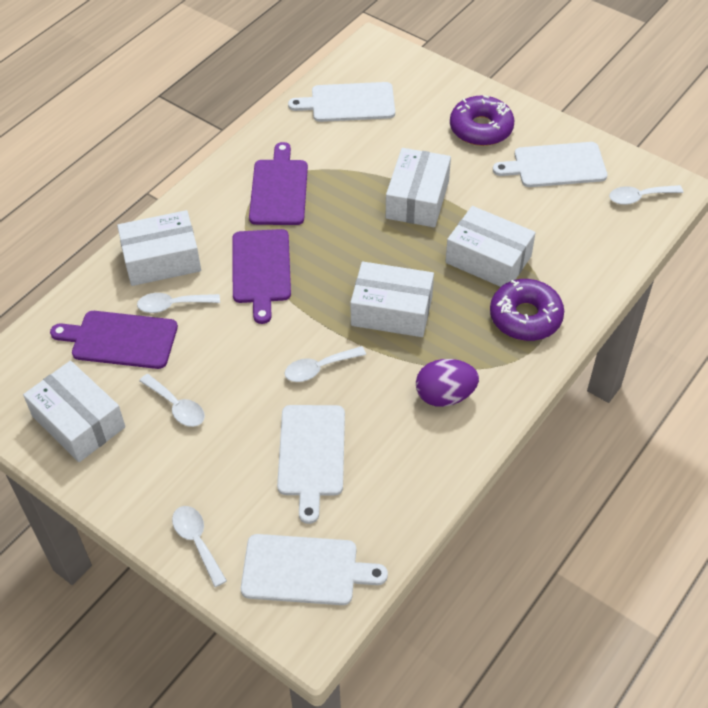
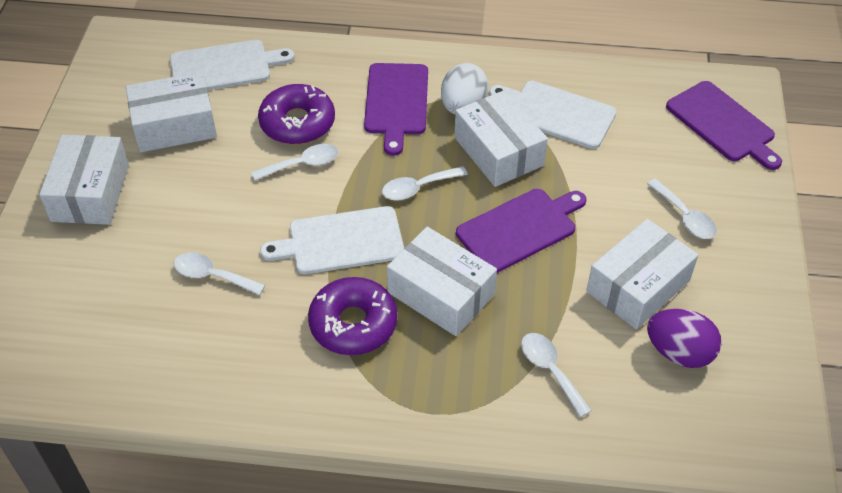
white cutting board: [241,534,388,605] [277,405,345,524] [288,82,395,122] [493,142,608,187] = 4 -> [170,40,295,90] [260,206,404,274] [489,81,617,149] = 3
white egg: none = 0 -> [441,63,488,114] = 1

